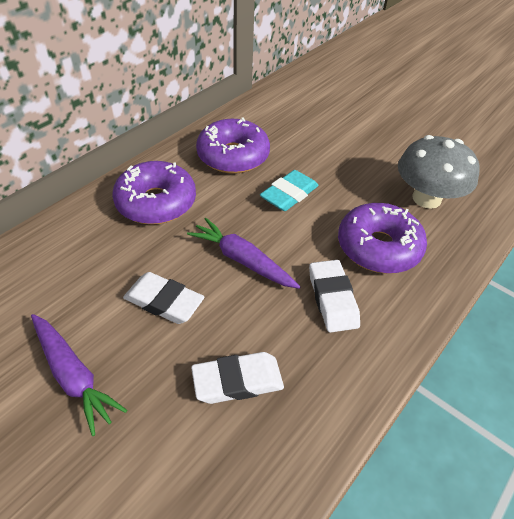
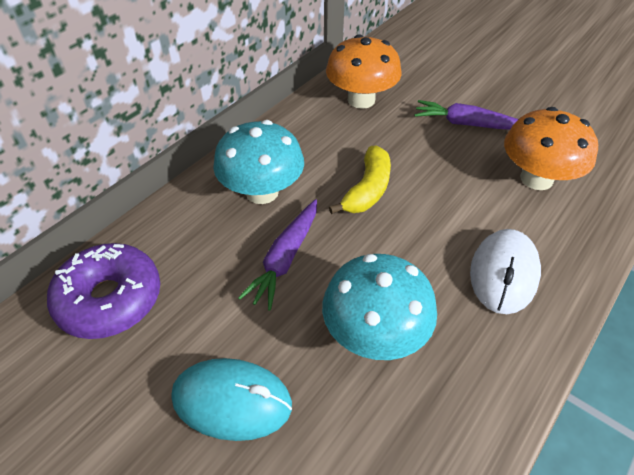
grey mushroom: [398,135,480,209] = 1 -> none = 0
orange mushroom: none = 0 -> [326,34,402,109] [504,107,598,190] = 2
purple donut: [112,161,196,224] [196,117,270,174] [338,203,427,274] = 3 -> [47,243,160,339] = 1
turquoise eraser: [260,170,319,211] = 1 -> none = 0
turquoise mouse: none = 0 -> [171,358,292,441] = 1
turquoise mushroom: none = 0 -> [213,120,304,204] [322,254,437,360] = 2
white eraser: [123,272,204,324] [191,352,284,404] [309,260,360,333] = 3 -> none = 0
white mouse: none = 0 -> [470,229,541,314] = 1
yellow banana: none = 0 -> [329,146,391,214] = 1

